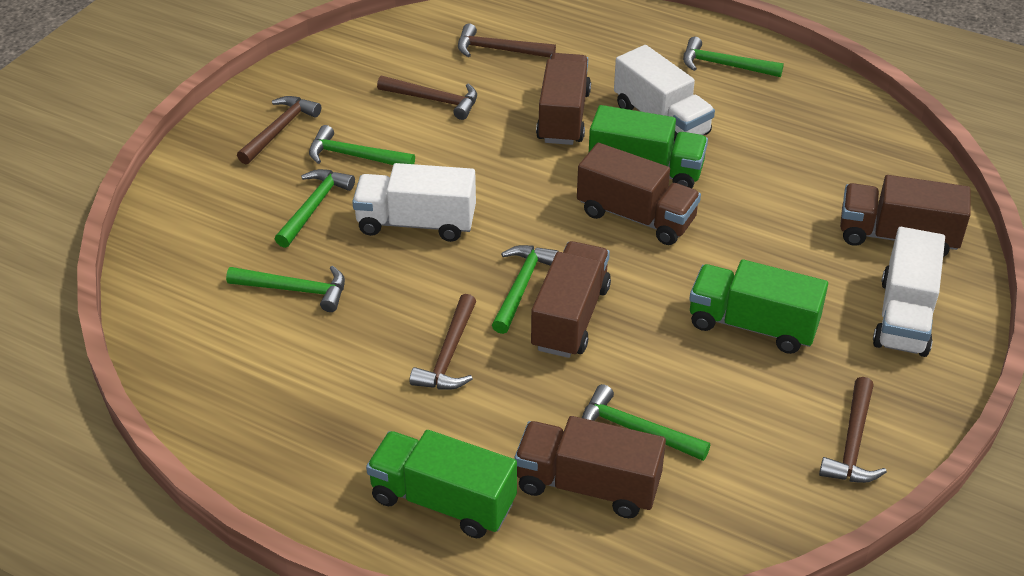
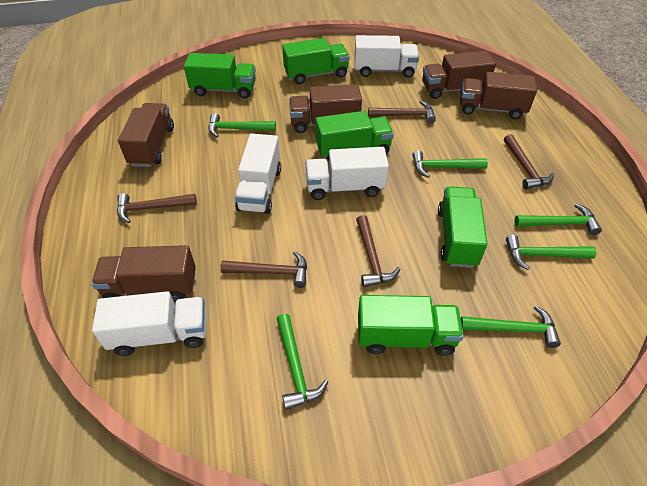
green truck: [366,430,517,538] [589,105,708,188] [689,259,828,354] = 3 -> [184,53,256,98] [282,38,350,84] [316,111,394,161] [358,295,464,356] [438,186,487,268] = 5
white truck: [352,163,476,242] [614,45,715,142] [873,227,945,357] = 3 -> [92,291,206,356] [235,134,281,214] [306,147,389,200] [354,35,419,78] = 4

